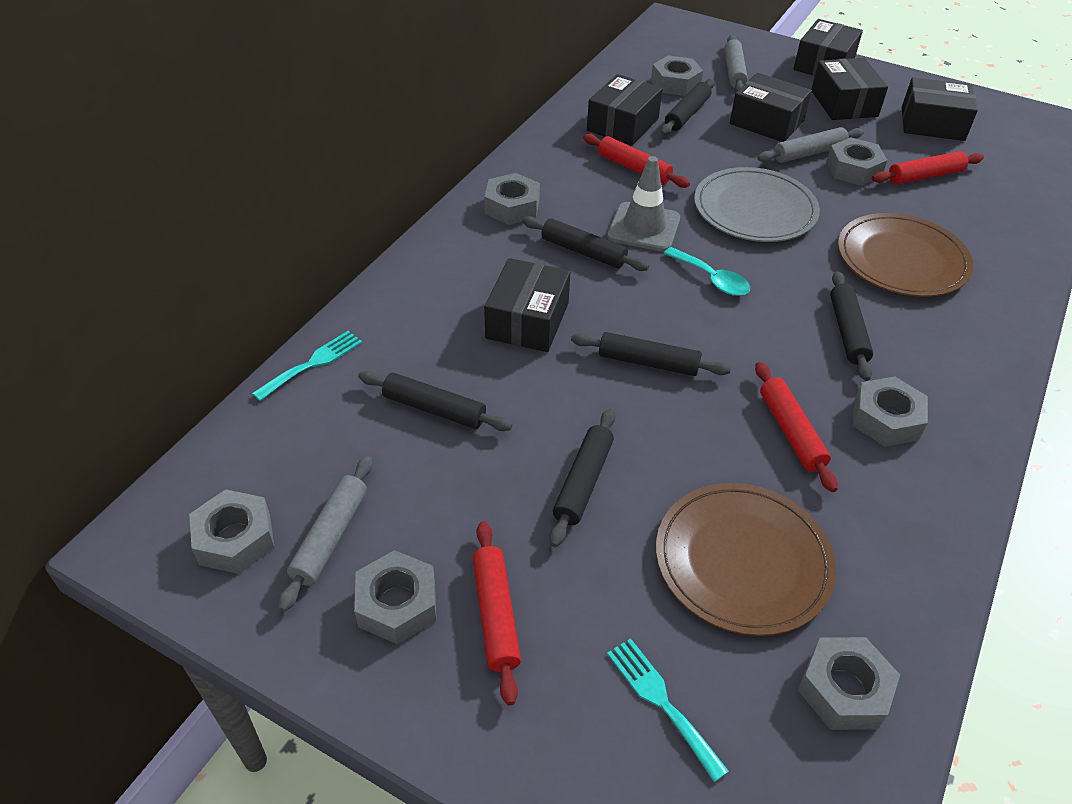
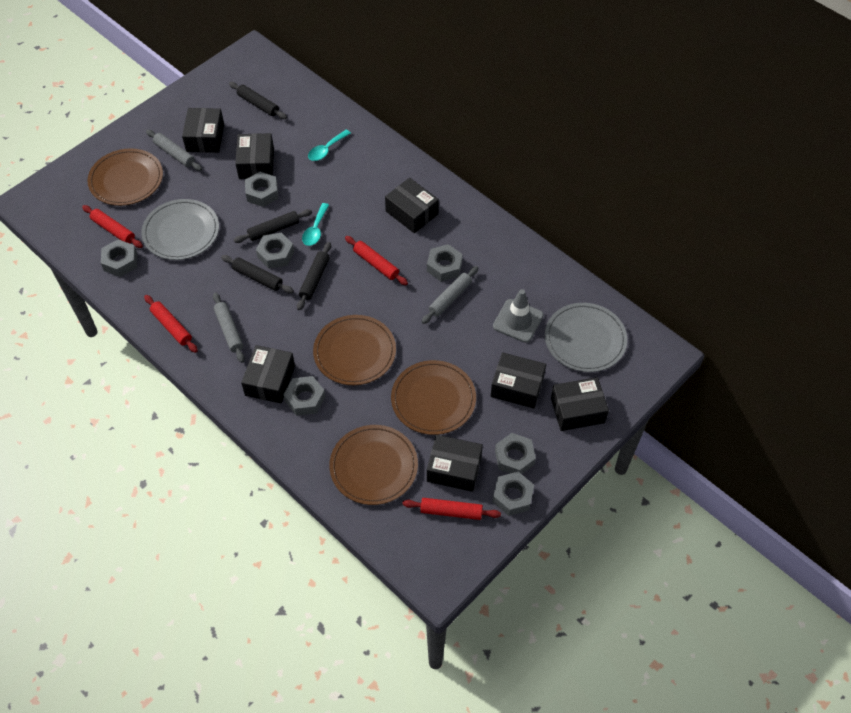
black box: [484,258,570,352] [587,74,662,146] [730,73,812,142] [793,19,863,76] [811,58,888,120] [902,77,978,141] = 6 -> [182,108,224,153] [235,133,274,179] [241,345,295,403] [385,178,439,233] [427,435,483,492] [491,352,546,409] [551,377,609,431] = 7
black rolling pin: [358,371,512,431] [522,216,649,271] [550,409,615,547] [571,332,731,376] [660,78,715,135] [830,271,873,381] = 6 -> [221,255,294,294] [229,82,287,119] [234,209,312,243] [297,242,331,310] = 4
brown plate: [656,483,836,636] [838,213,974,297] = 2 -> [87,148,163,206] [313,315,396,385] [329,425,418,505] [391,360,476,435] = 4
grey plate: [694,167,820,242] = 1 -> [141,199,219,260] [545,303,627,372] = 2
turquoise fork: [252,331,362,401] [607,638,729,782] = 2 -> none = 0
turquoise spoon: [663,247,750,296] = 1 -> [302,203,329,246] [308,130,351,161] = 2

